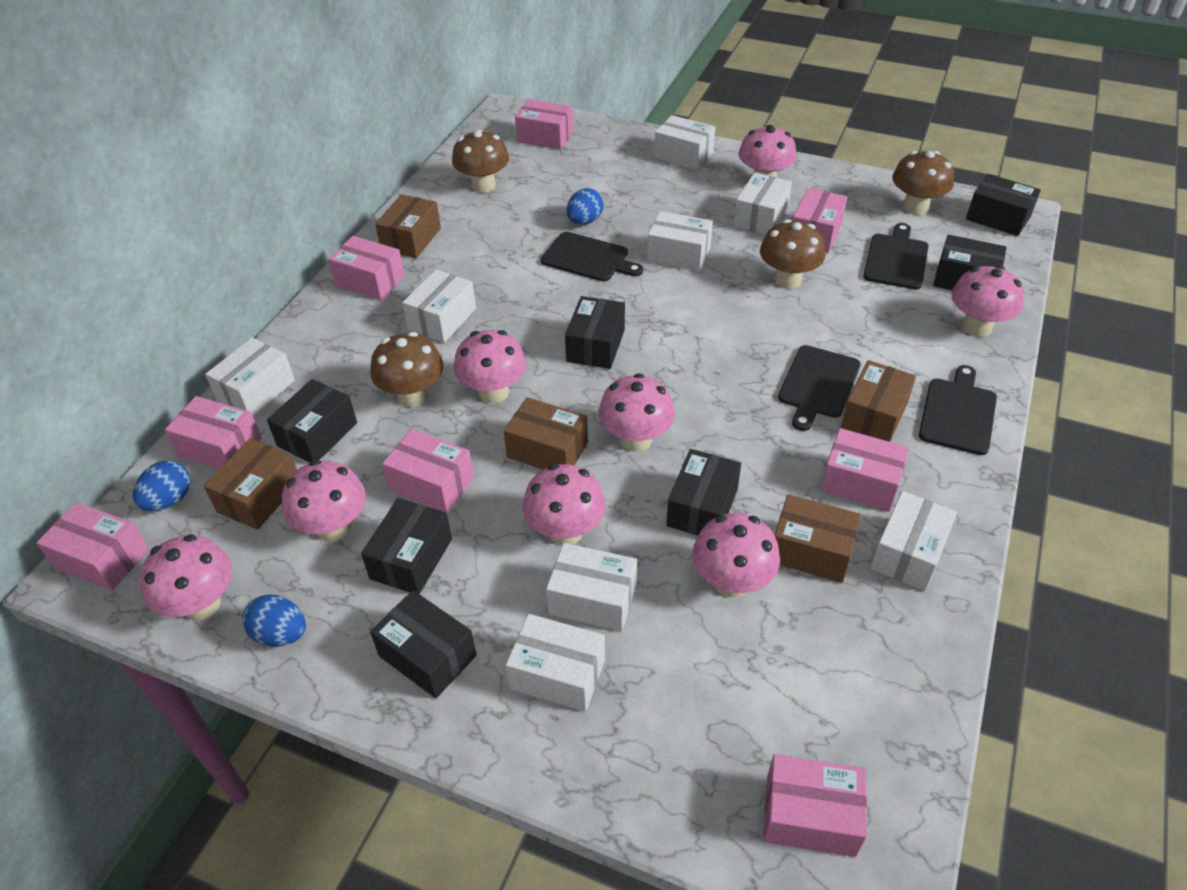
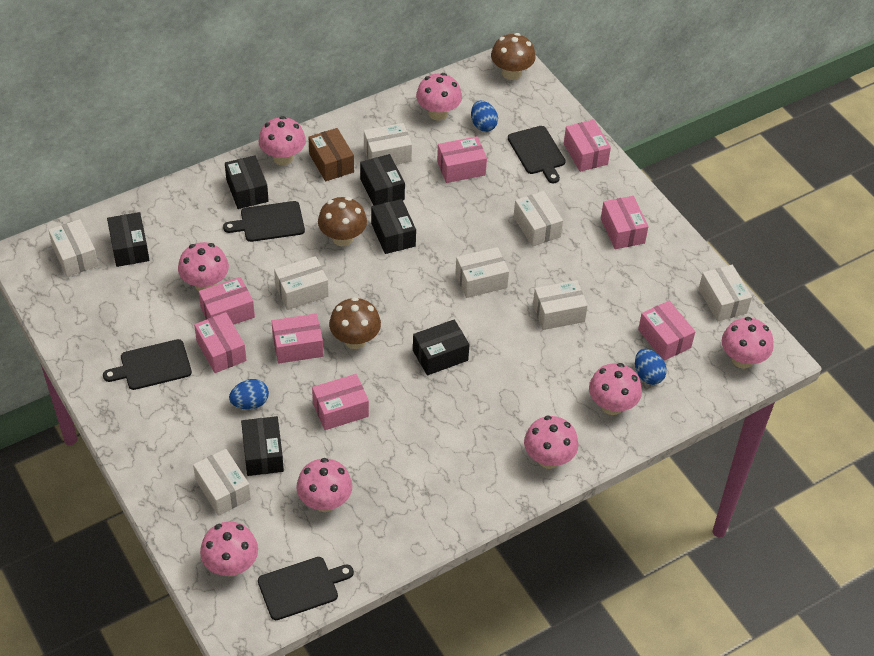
black box: [267,379,357,463] [361,498,452,594] [370,590,477,698] [565,296,625,369] [666,449,741,535] [933,235,1007,290] [966,174,1041,236] = 7 -> [107,212,149,267] [225,155,269,209] [241,416,284,476] [360,154,405,206] [371,199,416,254] [413,320,470,375] = 6
brown box: [204,438,297,530] [375,194,441,258] [504,397,588,470] [775,494,861,583] [841,360,916,442] = 5 -> [308,128,354,181] = 1
brown mushroom: [370,332,444,407] [452,129,509,193] [760,219,825,289] [892,151,954,215] = 4 -> [318,197,367,246] [329,297,381,349] [491,33,536,80] = 3

